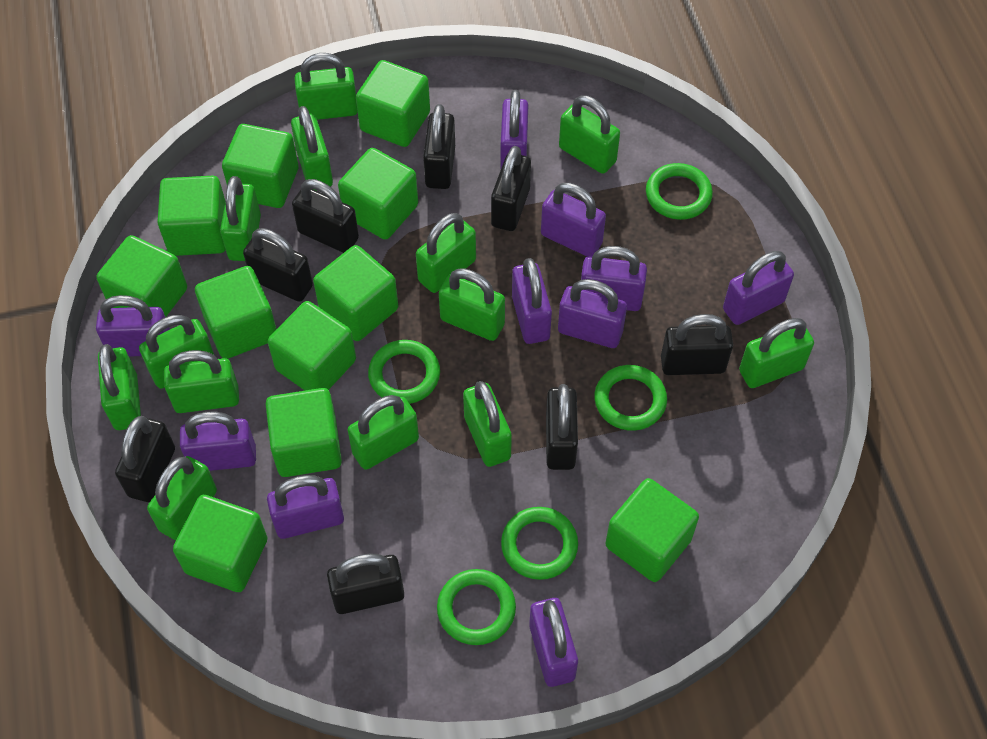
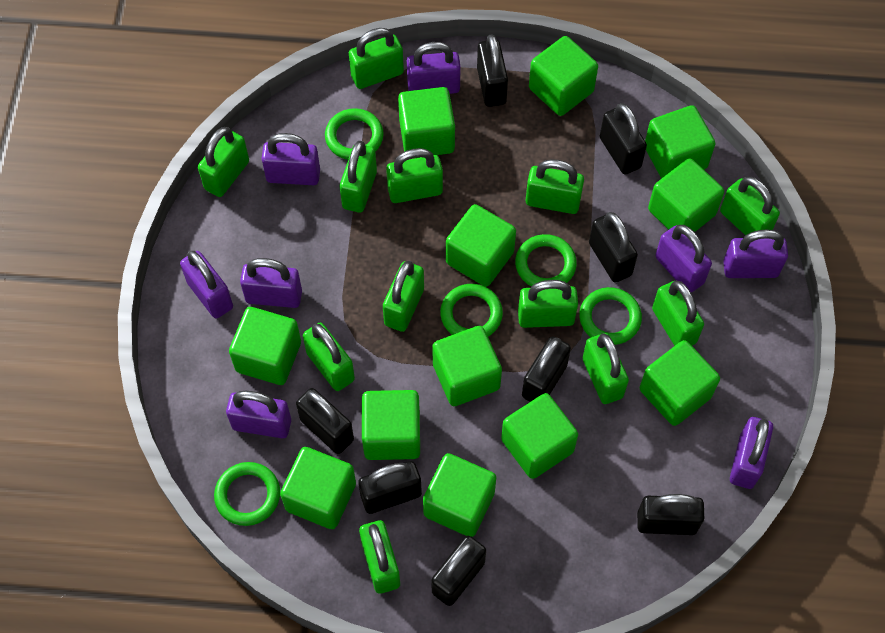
green cube: [97,235,187,317] [157,176,226,256] [173,495,267,592] [195,266,276,359] [222,124,298,208] [266,388,342,477] [268,301,356,390] [313,245,398,341] [338,148,418,240] [356,60,430,147] [606,478,699,582] = 11 -> [229,307,301,385] [280,447,356,529] [362,390,420,460] [398,87,455,158] [423,453,496,537] [432,326,502,406] [446,204,516,287] [501,393,578,479] [529,36,598,116] [640,340,720,426] [645,105,715,179] [648,158,724,232] = 12
green padlock: [98,344,141,430] [139,315,215,389] [147,456,217,540] [164,350,239,413] [220,176,261,261] [291,106,333,191] [294,53,358,120] [348,395,419,470] [416,213,476,293] [439,269,505,341] [463,381,512,467] [559,96,620,174] [739,318,814,388] = 13 -> [198,127,249,197] [303,323,355,391] [340,141,377,213] [349,28,404,89] [359,520,400,594] [383,261,424,332] [386,148,443,203] [518,280,578,328] [526,159,584,214] [583,333,629,404] [652,281,704,346] [720,177,780,236] = 12
purple padlock: [96,295,170,357] [180,412,256,471] [267,475,344,539] [500,90,528,168] [512,258,552,344] [529,598,578,687] [541,183,606,257] [558,279,627,348] [581,246,647,311] [723,251,794,325] = 10 -> [180,251,233,319] [226,391,291,438] [240,258,302,308] [261,133,320,185] [407,42,461,94] [655,225,712,292] [723,230,788,278] [730,417,773,489] = 8

